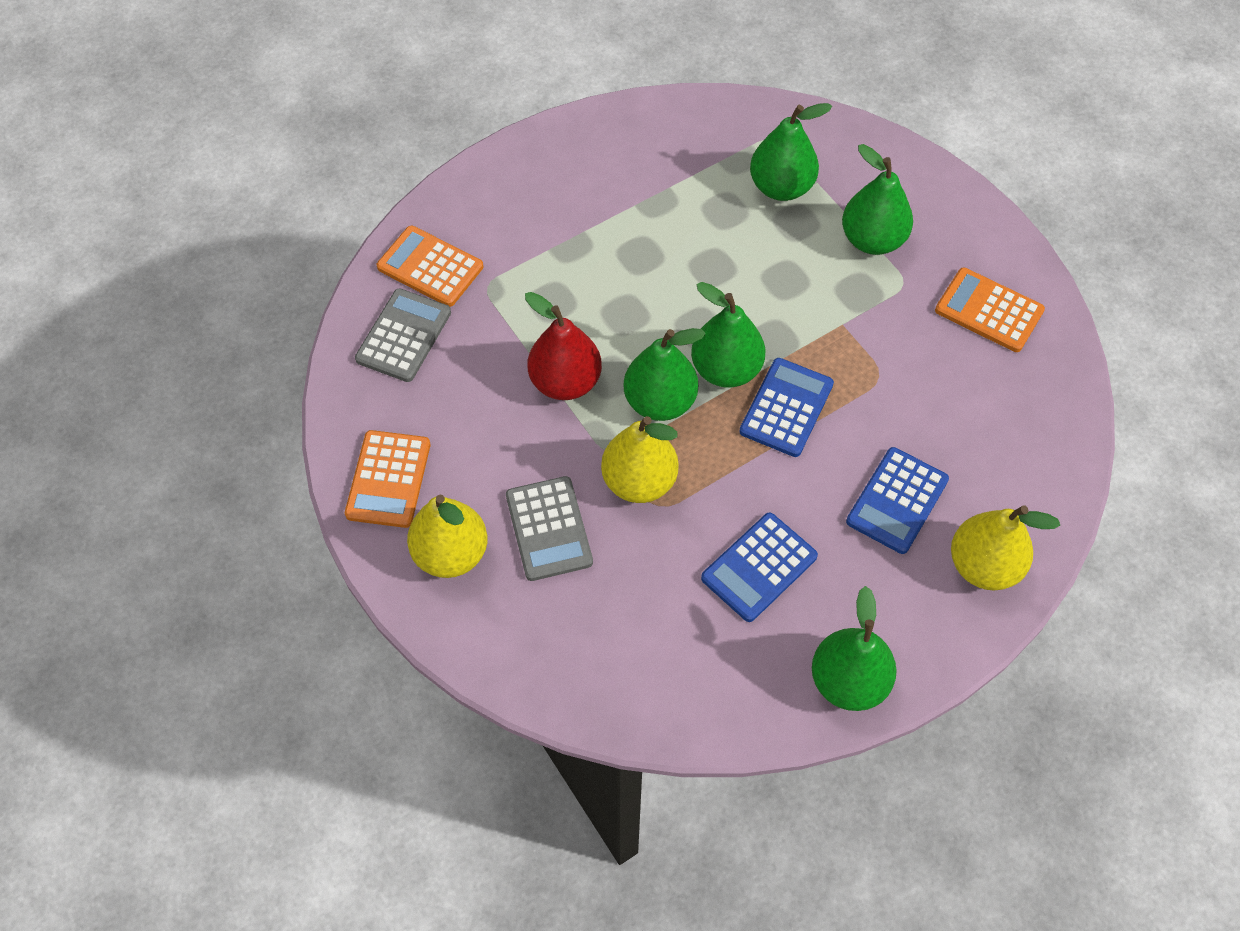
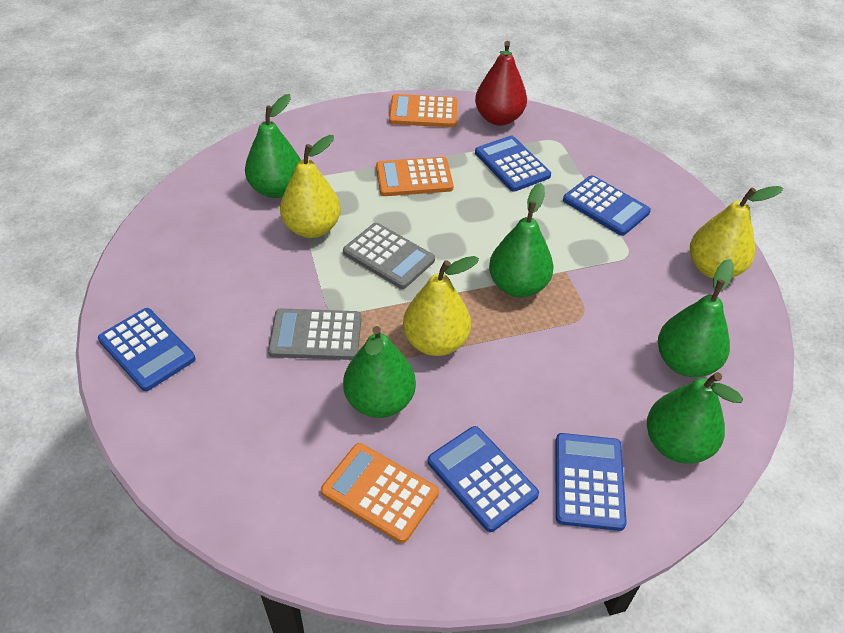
blue calculator: [701,512,818,622] [739,358,834,457] [846,447,949,554] = 3 -> [98,308,195,391] [428,426,539,532] [475,136,551,192] [556,433,627,531] [563,175,651,236] = 5

